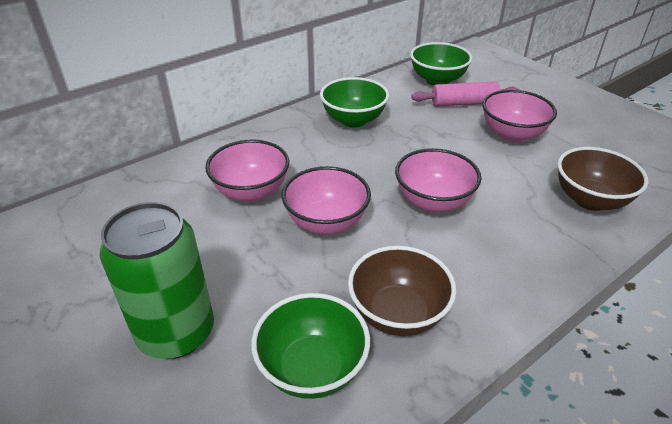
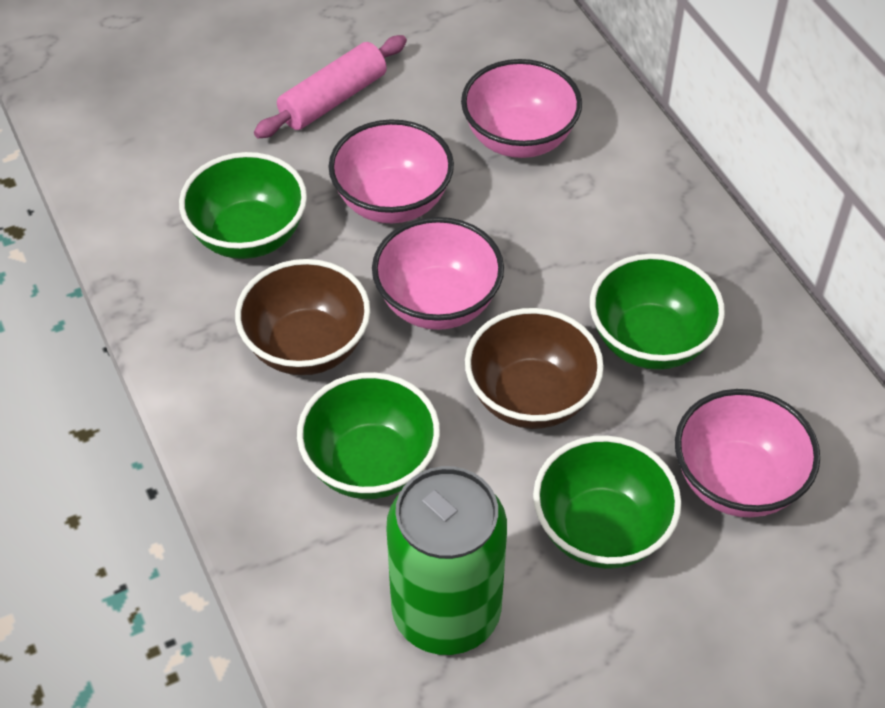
green bowl: [251,293,370,399] [320,77,389,128] [410,42,472,86] = 3 -> [179,152,307,259] [297,372,440,499] [533,435,682,569] [590,254,725,370] = 4

